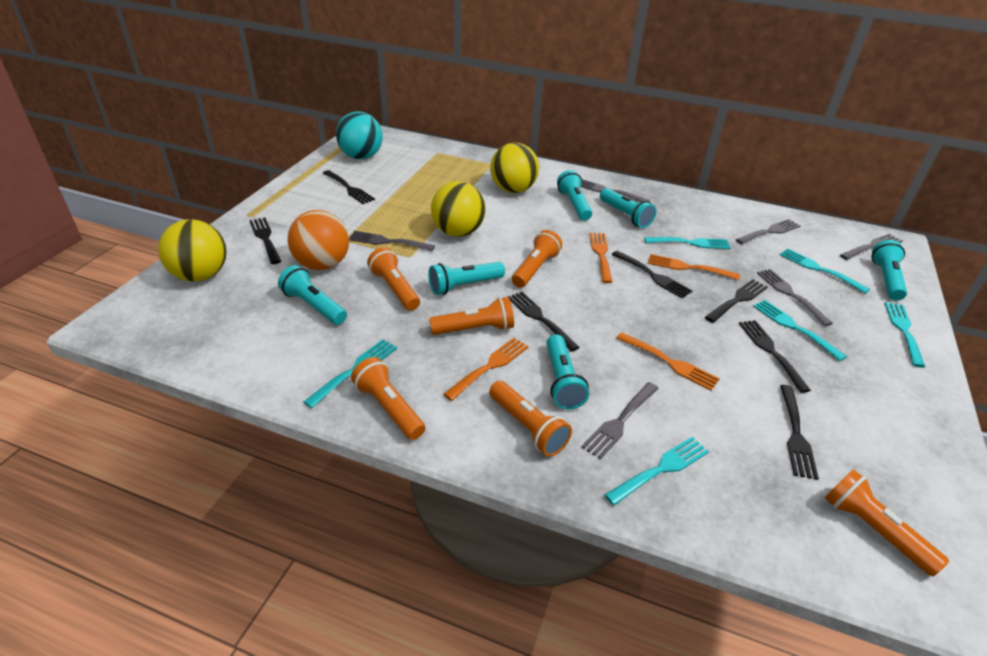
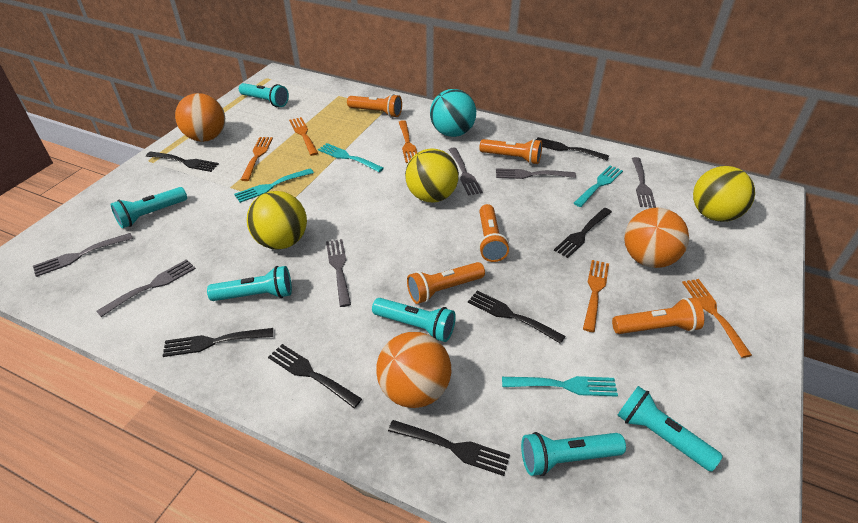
orange ball: [287,210,349,270] = 1 -> [175,93,225,142] [376,332,451,408] [624,207,689,268] = 3
orange flashlight: [351,357,425,440] [367,247,420,311] [429,297,514,335] [489,381,572,456] [512,230,562,288] [825,469,949,576] = 6 -> [347,94,402,118] [407,262,485,304] [479,139,542,164] [479,204,509,262] [612,298,704,334] = 5
orange fork: [443,338,529,401] [589,233,612,283] [616,332,720,391] [648,254,740,280] = 4 -> [241,137,273,181] [289,117,318,156] [399,120,417,163] [583,260,609,332] [682,279,752,358] = 5
turquoise fork: [304,339,397,408] [605,437,709,506] [644,237,731,249] [753,300,847,361] [780,249,870,294] [884,302,925,368] = 6 -> [234,168,314,203] [318,143,384,172] [502,376,618,397] [574,165,623,207] = 4

